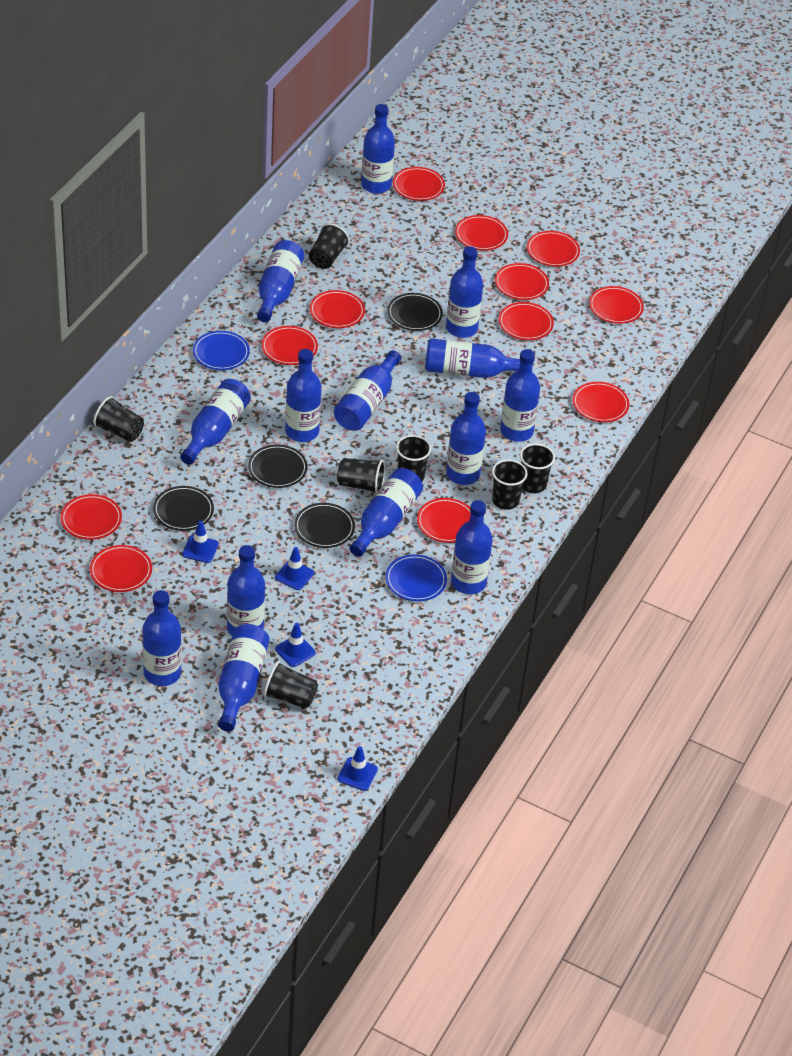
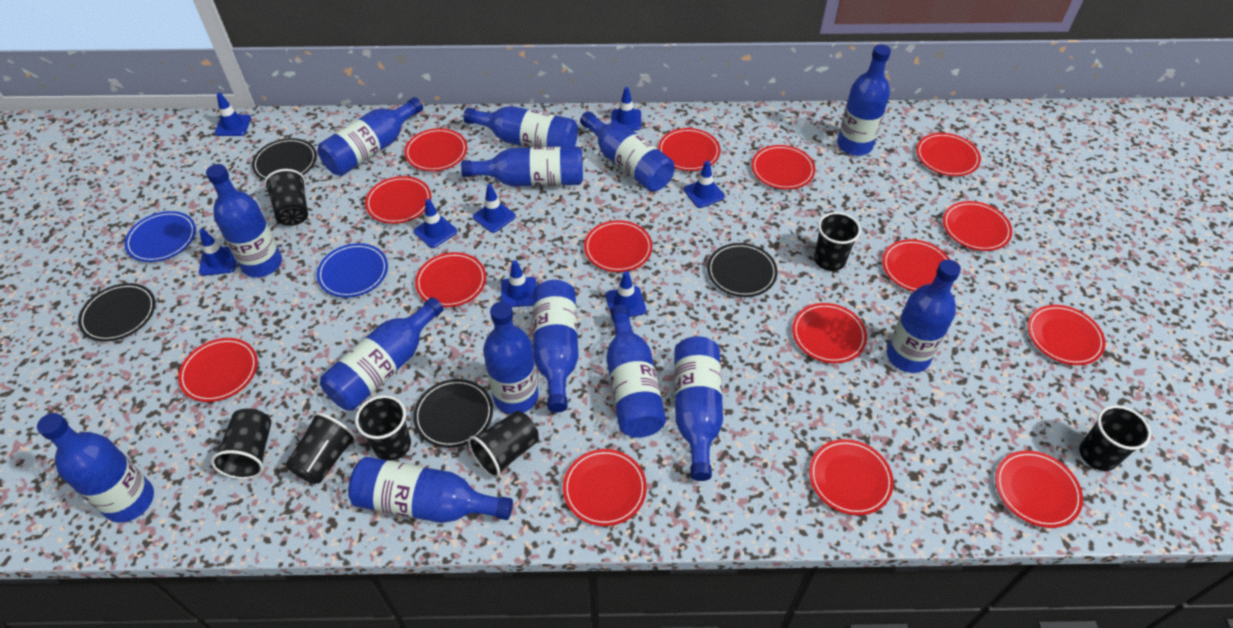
blue traffic cone: [182,521,219,563] [275,547,314,590] [275,623,316,667] [338,746,378,791] = 4 -> [199,229,236,276] [215,93,251,136] [414,199,457,248] [473,184,516,233] [501,260,537,307] [606,271,646,317] [611,87,641,130] [684,160,725,208] = 8
red plate: [61,494,122,540] [90,545,152,592] [261,326,318,365] [310,290,365,328] [393,167,445,201] [417,498,471,543] [455,215,508,250] [495,263,549,300] [499,302,554,340] [527,231,580,267] [573,382,629,422] [589,286,644,324] = 12 -> [178,338,258,402] [365,176,431,224] [404,128,467,171] [415,252,486,307] [563,449,647,526] [584,220,653,272] [658,128,720,171] [751,145,815,190] [792,303,867,363] [809,439,894,515] [882,239,950,292] [916,133,981,176] [943,201,1012,251] [995,450,1083,528] [1027,305,1106,365] = 15

